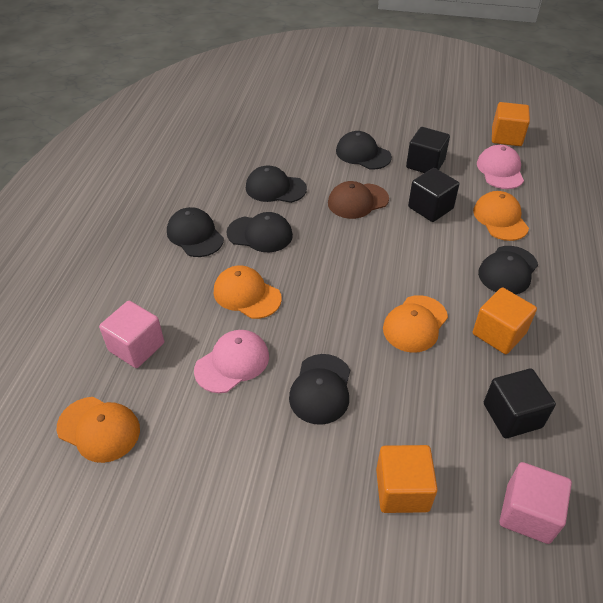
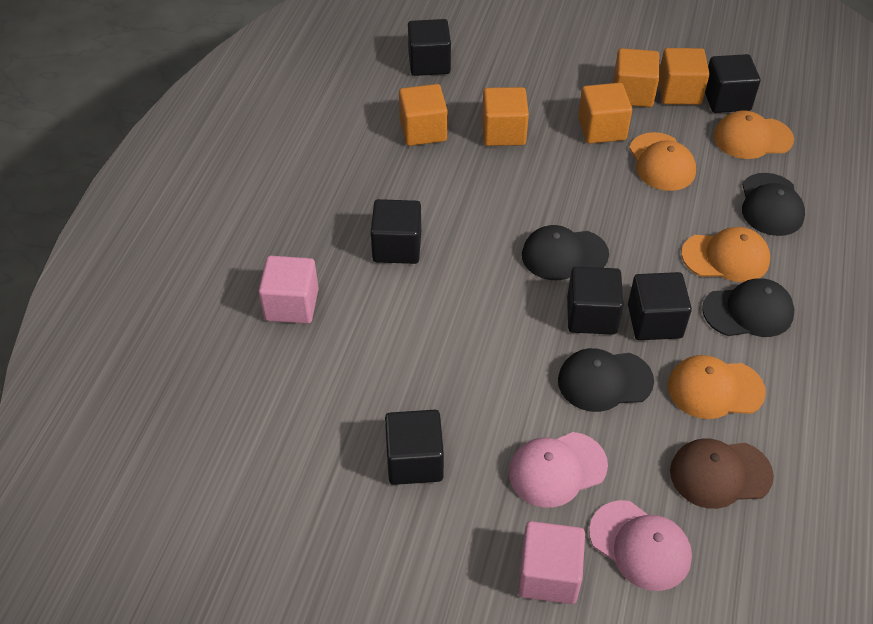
black cap: [167,207,224,257] [227,212,293,252] [246,166,307,203] [289,354,350,425] [336,131,392,169] [478,246,538,294] = 6 -> [522,225,609,280] [558,348,654,412] [702,278,794,337] [742,173,805,236] = 4
black cube: [406,127,450,173] [408,168,459,222] [484,369,556,438] = 3 -> [371,199,421,264] [385,410,444,485] [408,19,451,76] [567,267,623,335] [628,272,692,340] [705,54,760,113] = 6
orange cube: [376,445,438,513] [473,288,537,354] [492,102,530,146] = 3 -> [399,84,448,146] [482,87,529,146] [578,83,632,144] [613,48,660,107] [658,48,710,105] = 5

